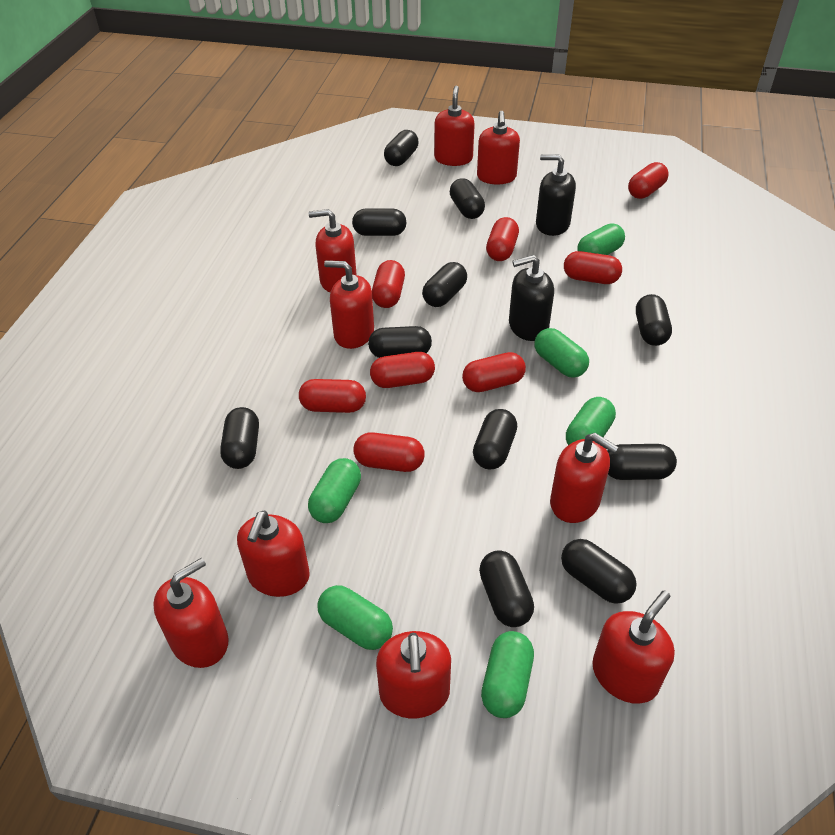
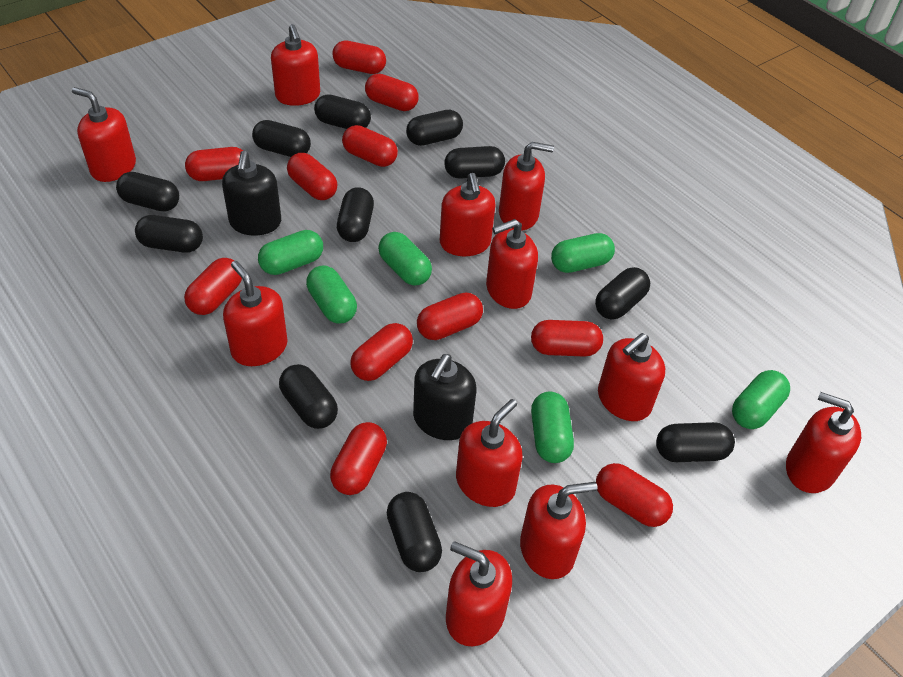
red capsule: [299,379,366,413] [353,432,425,472] [370,352,435,388] [372,260,405,308] [462,352,526,392] [486,217,519,261] [564,251,622,284] [628,162,669,199] = 8 -> [184,258,242,315] [185,147,243,181] [287,153,338,200] [330,422,387,495] [332,41,386,74] [342,125,398,167] [351,323,413,381] [365,74,419,111] [417,293,483,340] [531,320,603,357] [596,463,673,527] = 11
red soap dispenser: [153,558,229,668] [237,511,310,597] [308,209,357,292] [324,260,374,349] [376,631,451,719] [434,86,475,166] [477,111,520,185] [550,433,619,523] [592,590,675,704] = 9 -> [72,87,136,182] [223,261,288,366] [271,24,320,106] [440,173,495,256] [446,541,512,646] [456,399,523,507] [486,219,538,309] [499,142,554,230] [520,482,597,579] [598,333,665,421] [786,392,861,493] = 11

